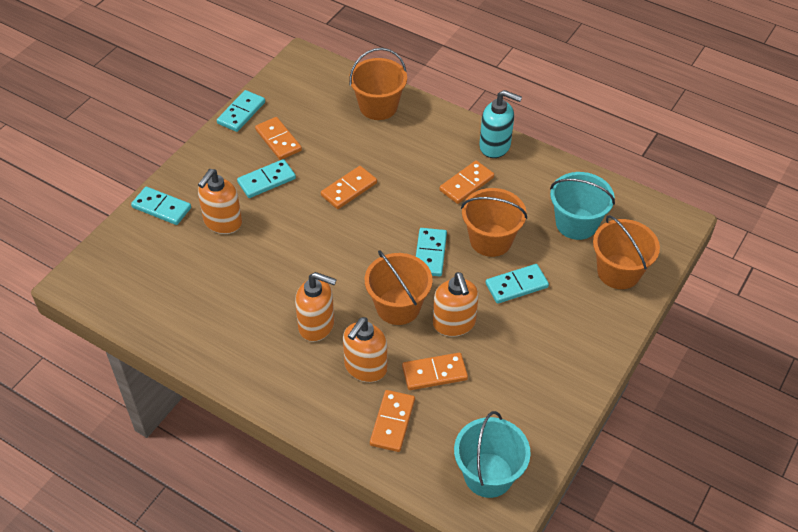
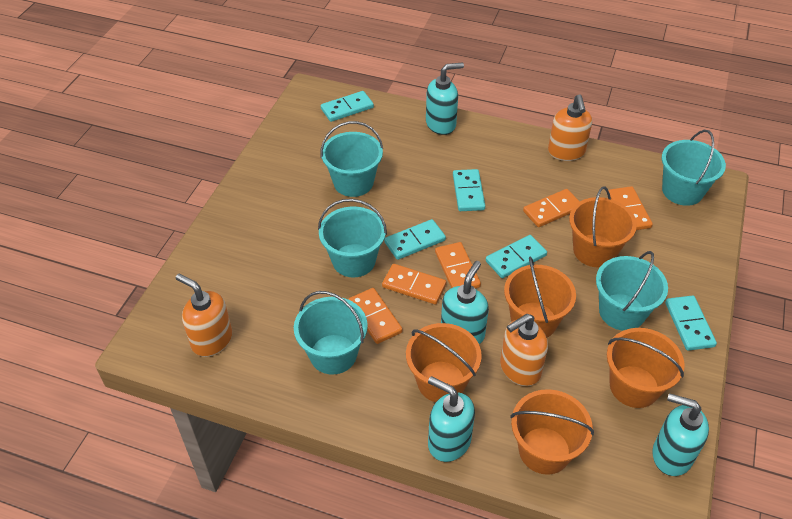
orange bucket: [349,48,407,120] [365,250,433,325] [461,188,527,257] [593,215,660,289] = 4 -> [406,323,482,402] [504,256,576,338] [510,389,594,475] [569,187,637,267] [607,328,685,408] = 5
orange soap dispenser: [198,169,242,234] [295,272,337,342] [343,317,387,382] [433,272,479,337] = 4 -> [176,274,232,357] [500,314,548,386] [548,94,592,161] = 3
turquoise bucket: [454,411,531,498] [550,172,615,240] = 2 -> [294,291,368,375] [318,199,387,277] [320,121,383,197] [596,251,668,331] [662,130,726,206] = 5
turquoise soap dispenser: [479,90,522,158] = 1 -> [426,62,464,135] [428,376,475,462] [441,261,489,344] [652,393,709,476] = 4

